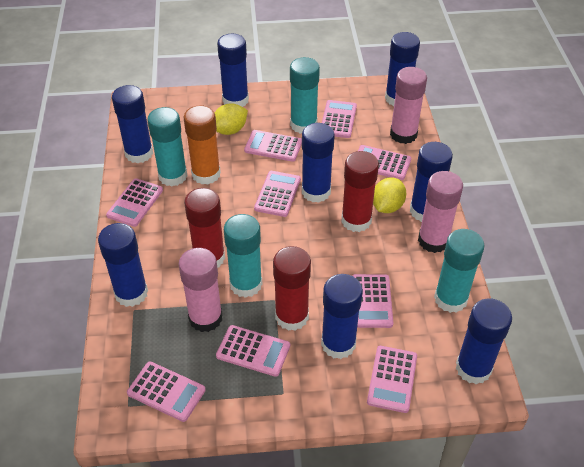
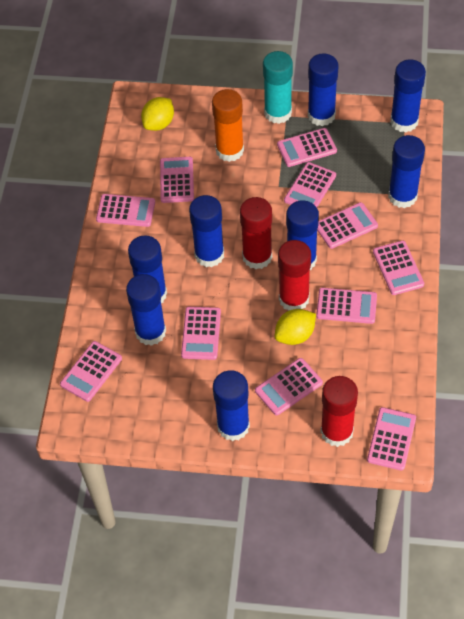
pink calculator: [106,178,163,227] [127,361,206,422] [216,325,290,377] [244,130,302,162] [254,171,301,217] [322,100,357,138] [352,274,393,328] [358,145,411,180] [367,346,417,413] = 9 -> [60,341,122,402] [96,194,155,227] [160,157,194,203] [181,307,221,360] [255,358,323,415] [277,128,337,167] [284,162,336,207] [316,288,377,324] [317,202,378,249] [367,407,416,471] [373,240,424,295] = 11
pink glue stick: [178,248,223,332] [390,67,427,144] [418,171,463,253] = 3 -> none = 0
turquoise glue stick: [147,107,187,186] [224,214,262,298] [290,57,320,134] [434,229,484,313] = 4 -> [263,51,293,124] = 1

